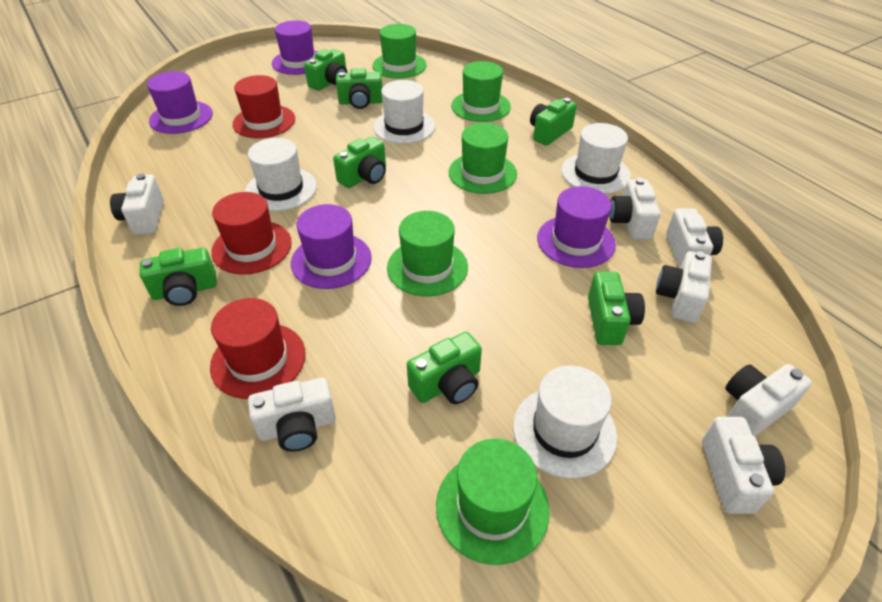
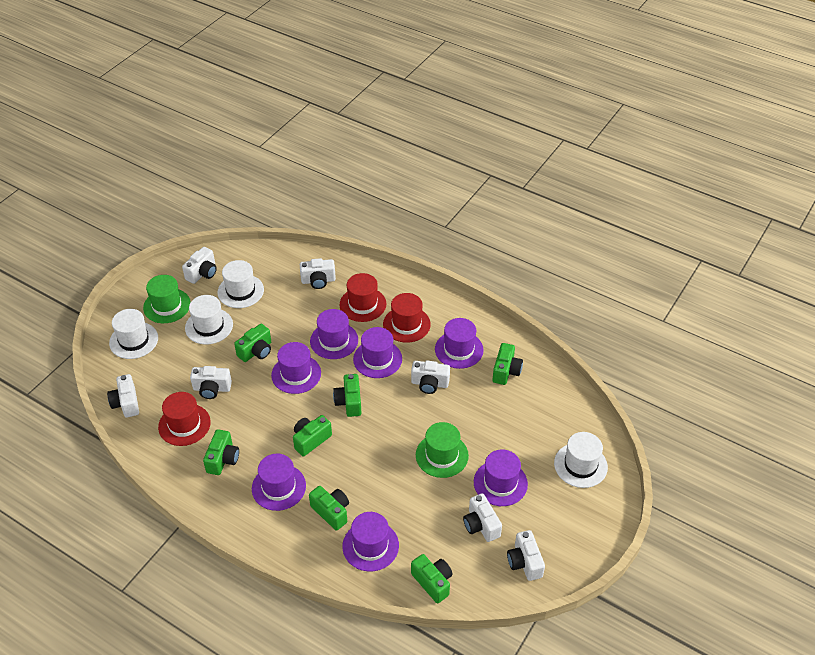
green hat: [373,24,427,78] [387,211,468,296] [436,439,550,565] [449,123,517,194] [451,61,511,122] = 5 -> [143,275,191,323] [416,422,469,478] = 2
purple hat: [147,71,213,134] [272,20,318,75] [291,204,372,289] [537,186,616,268] = 4 -> [252,454,306,511] [271,342,321,394] [310,309,358,359] [342,512,399,572] [353,327,402,378] [435,318,484,369] [474,449,528,506] = 7

